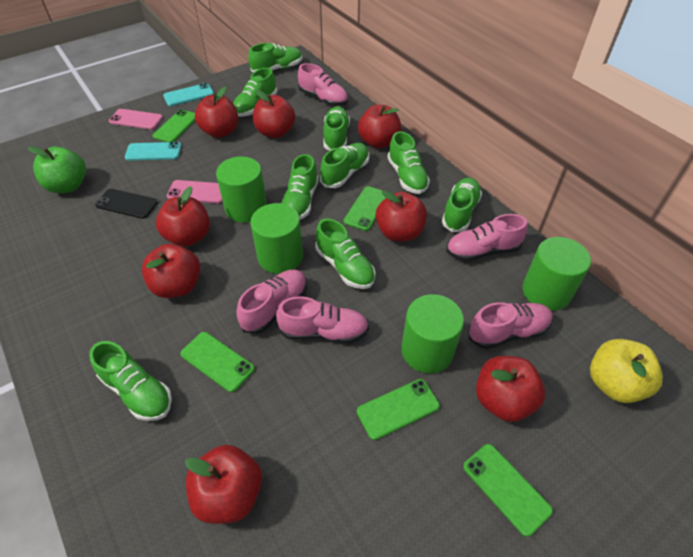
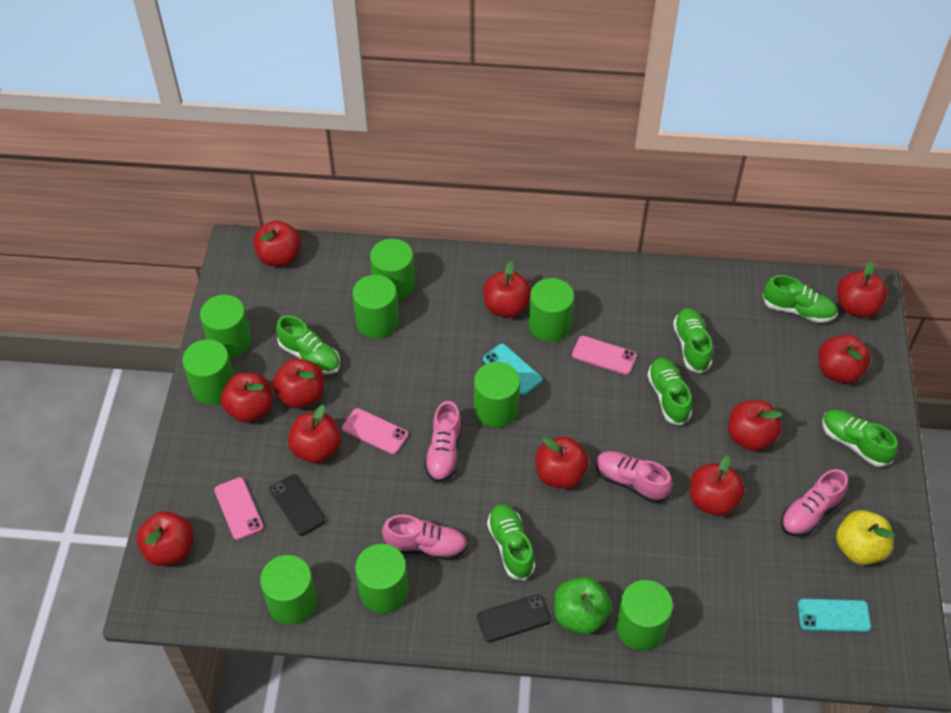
black phone: [95,189,158,219] = 1 -> [269,475,326,536] [477,594,551,642] = 2
green cylinder: [216,157,267,223] [250,203,303,274] [401,294,464,373] [522,237,591,311] = 4 -> [182,339,234,405] [200,295,252,359] [260,555,317,625] [352,275,399,338] [355,544,409,613] [370,239,415,301] [474,362,520,428] [529,278,574,342] [616,580,673,650] = 9
green phone: [153,109,195,142] [180,332,255,392] [344,186,386,231] [357,379,440,440] [463,444,553,537] = 5 -> none = 0
green shoe: [89,341,172,421] [233,68,277,117] [248,43,302,72] [282,154,319,220] [315,219,375,289] [320,143,369,188] [323,106,350,151] [387,131,430,194] [442,178,482,232] = 9 -> [276,315,340,375] [487,504,535,580] [647,358,692,425] [673,308,713,374] [762,275,837,323] [822,410,898,467] = 6
pink phone: [109,109,163,130] [167,180,223,203] = 2 -> [214,477,263,540] [342,408,408,455] [572,336,637,375] = 3
pink shoe: [237,270,307,334] [276,296,369,343] [298,63,348,106] [446,214,528,261] [469,302,553,349] = 5 -> [382,515,468,560] [424,401,462,483] [596,451,673,503] [781,469,848,537] = 4
red apple: [142,244,200,298] [156,186,210,247] [185,445,262,524] [195,87,238,138] [253,90,295,138] [358,105,402,148] [376,190,427,242] [476,356,545,422] = 8 -> [137,511,194,566] [221,373,273,423] [253,220,301,267] [272,359,324,408] [288,404,341,463] [483,261,532,318] [536,436,589,489] [690,455,745,516] [728,400,782,451] [819,334,871,384] [837,261,888,318] = 11

